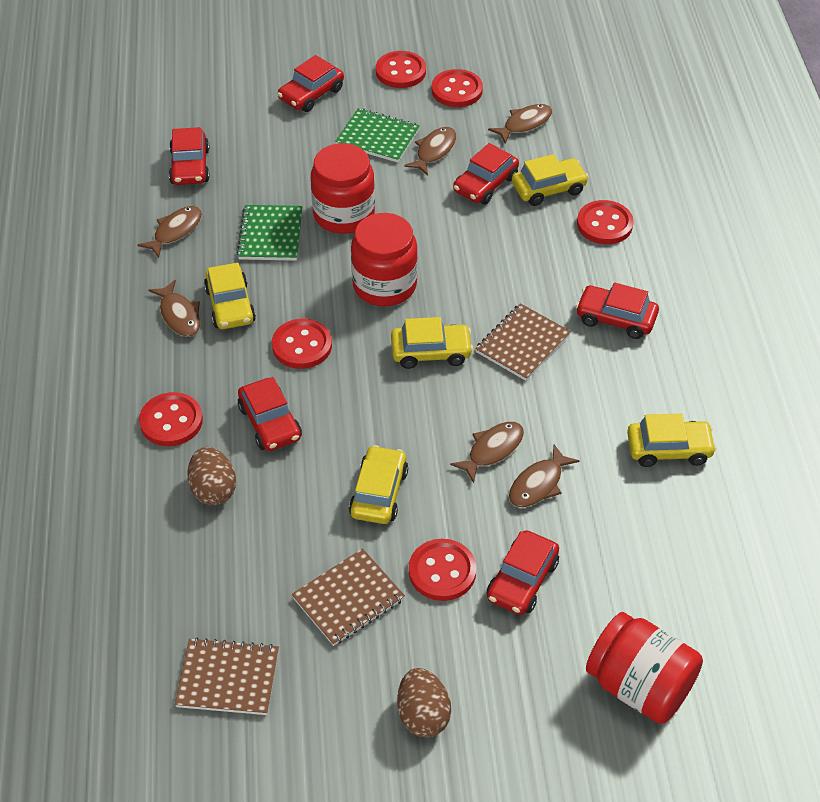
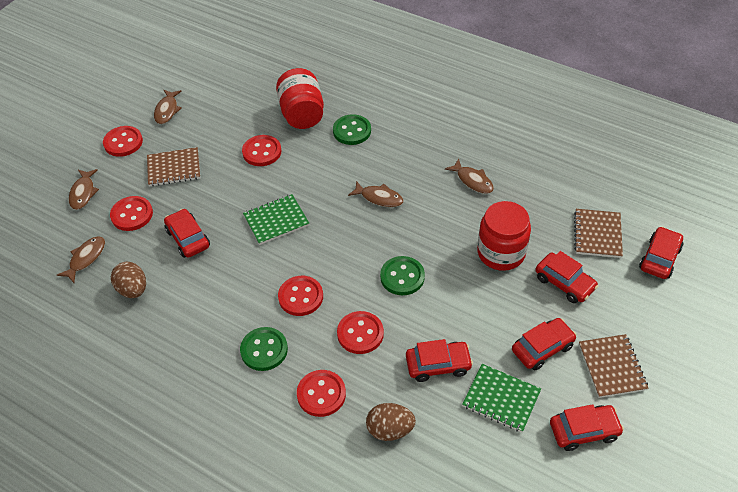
brown fish: [137,206,202,258] [148,280,200,337] [404,127,457,176] [450,422,524,483] [488,104,552,144] [509,445,580,507] = 6 -> [57,236,105,283] [69,169,99,210] [154,90,182,124] [348,181,404,207] [445,159,494,194] = 5
green button: none = 0 -> [240,327,288,371] [333,114,371,145] [380,256,425,295] = 3
red jar: [311,143,375,234] [351,213,418,306] [586,612,703,724] = 3 -> [276,68,324,129] [477,201,531,271] = 2
yellow car: [204,263,256,329] [349,445,408,524] [391,317,473,369] [512,154,589,206] [627,414,716,467] = 5 -> none = 0

